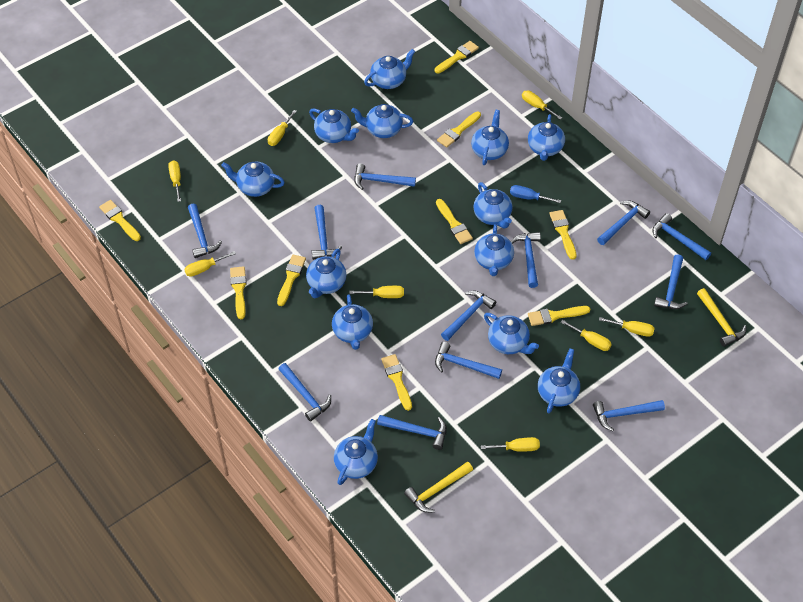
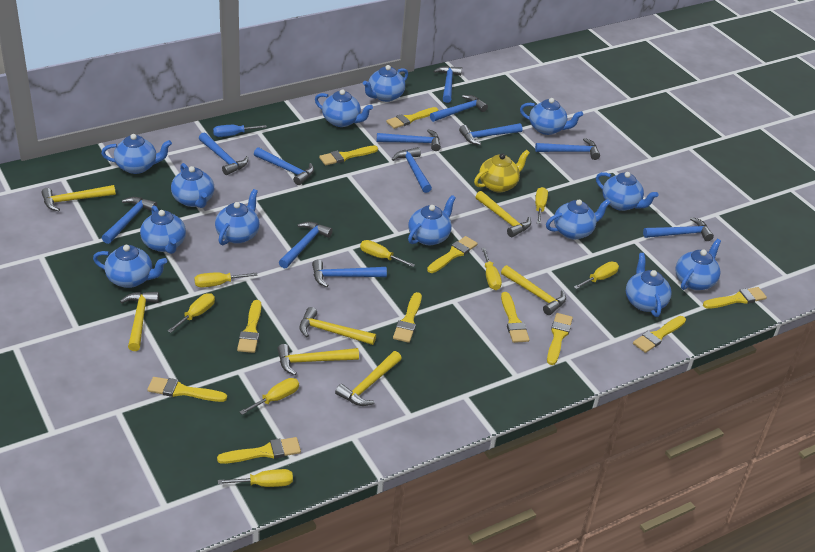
yellow brush: [99,200,141,241] [230,266,247,319] [277,255,306,306] [381,354,412,411] [435,41,479,74] [436,199,473,244] [437,112,481,148] [528,306,590,326] [549,210,577,260] = 9 -> [147,377,227,402] [217,437,301,464] [237,300,261,353] [319,145,378,166] [386,107,438,129] [393,292,422,343] [427,236,478,273] [501,292,530,343] [547,313,573,365] [633,316,686,353] [703,287,767,309] = 11
yellow hammer: [404,461,473,513] [697,288,746,347] = 2 -> [41,185,116,211] [120,292,159,351] [277,344,359,375] [299,307,376,345] [335,351,402,406] [475,191,531,237] [501,265,566,315] = 7
yellow teapot: none = 0 -> [474,150,530,192] = 1

